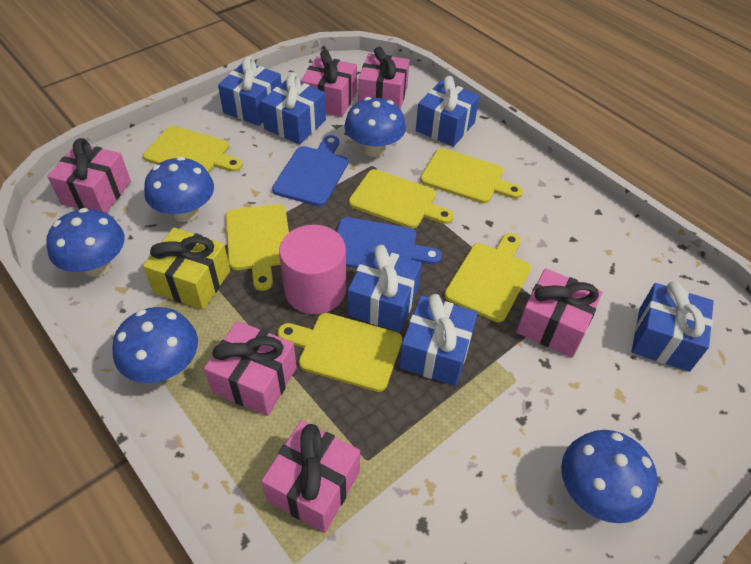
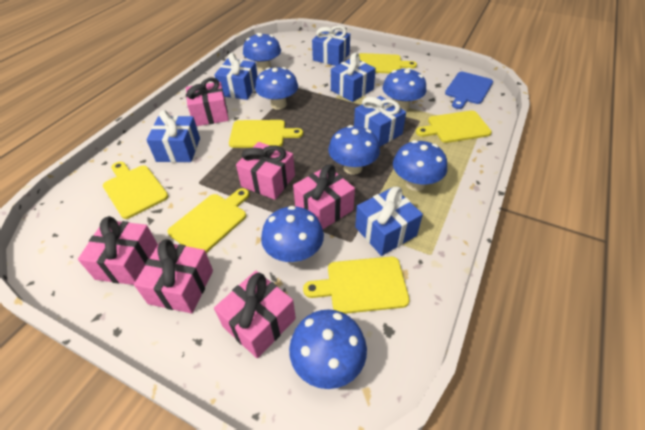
blue cutting board: [272,135,348,206] [336,217,442,268] = 2 -> [445,72,493,109] = 1
blue mushroom: [46,208,125,277] [112,307,198,383] [144,157,214,222] [344,97,406,157] [561,430,658,523] = 5 -> [243,33,281,72] [255,67,298,110] [261,206,324,263] [289,309,367,389] [328,125,380,175] [383,68,426,111] [393,140,447,191] = 7
pink cylinder: [279,225,346,314] = 1 -> none = 0
yellow gift: [143,227,230,310] = 1 -> none = 0

